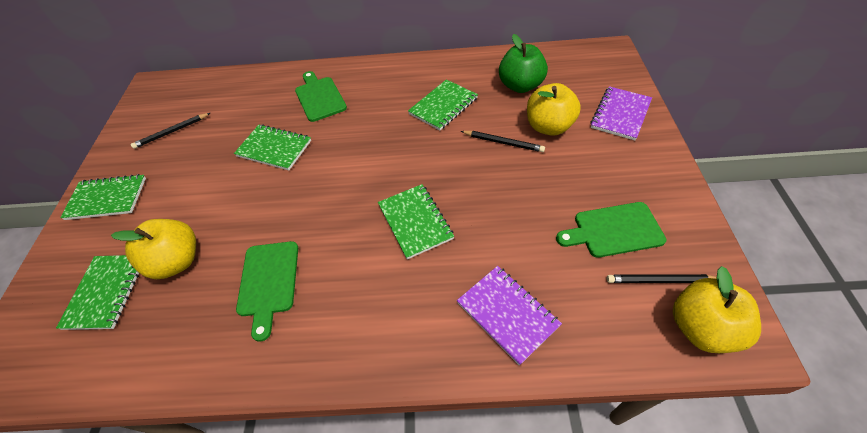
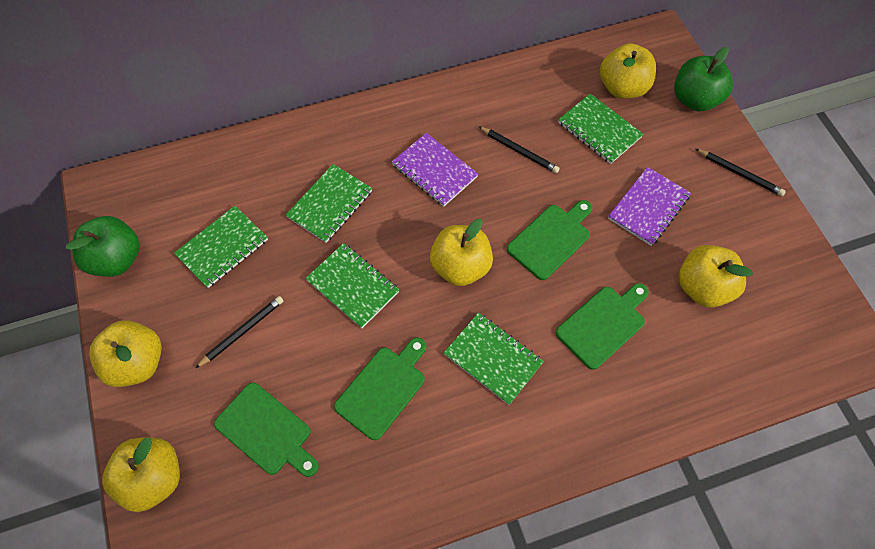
green apple: [499,34,548,93] = 1 -> [66,216,140,277] [674,47,733,111] = 2
green cutting board: [236,241,298,342] [295,71,347,122] [556,202,666,258] = 3 -> [214,383,319,477] [334,337,426,440] [507,200,592,280] [556,283,649,370] = 4
yellow apple: [111,219,196,279] [527,83,581,136] [673,266,761,353] = 3 -> [89,320,162,387] [102,437,180,512] [430,219,493,286] [600,43,656,99] [679,245,753,307] = 5

